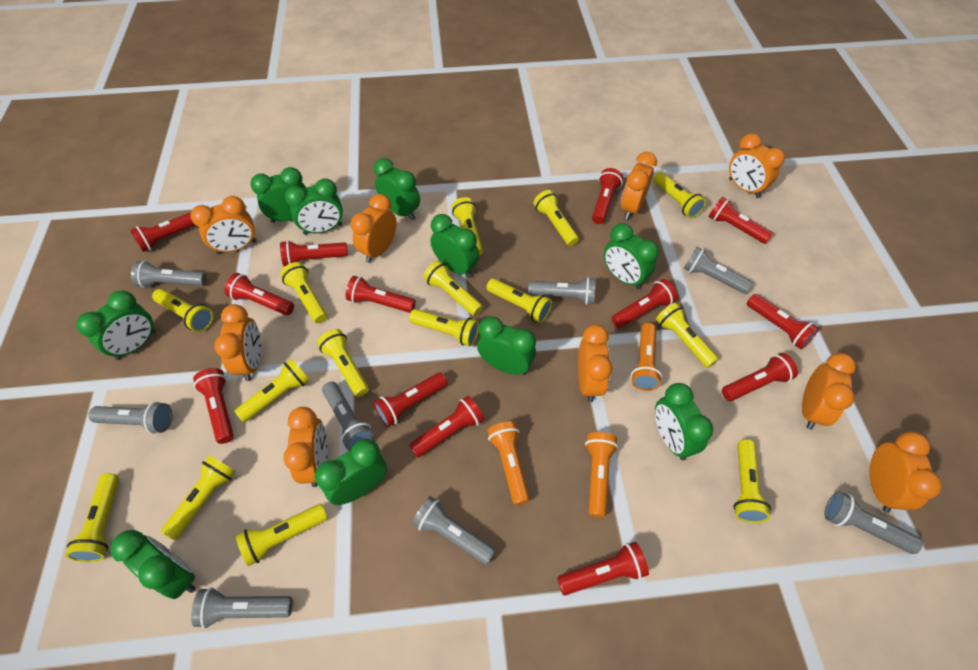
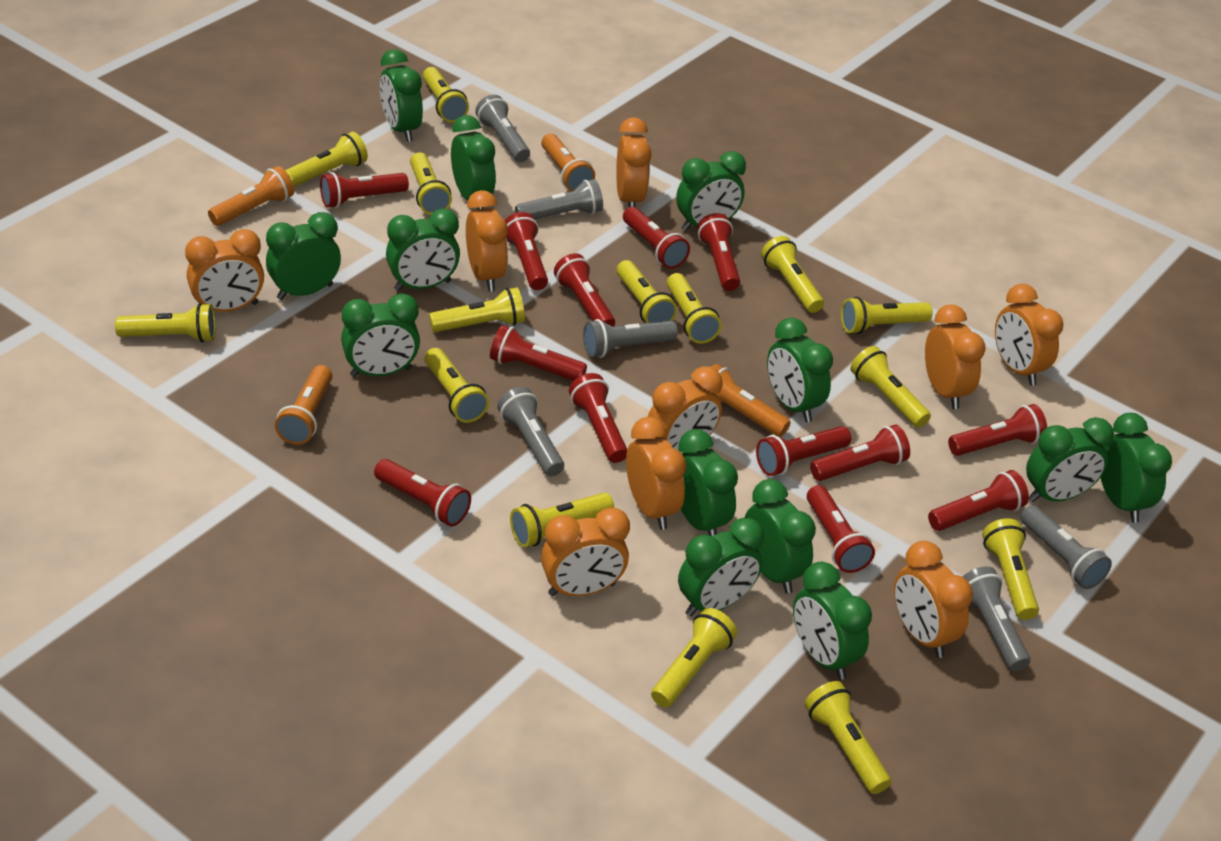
green clock: [76,290,156,360] [110,530,196,599] [250,167,306,223] [285,178,343,235] [315,439,387,505] [374,158,420,220] [430,214,479,278] [477,316,536,375] [604,223,659,289] [655,383,713,460] = 10 -> [266,212,341,300] [341,293,420,377] [380,49,423,142] [386,208,460,291] [451,115,496,209] [676,151,746,231] [678,518,764,617] [679,429,738,536] [745,479,816,593] [767,318,833,422] [793,562,872,680] [1026,417,1114,503] [1101,413,1172,523] = 13
grey flashlight: [89,402,172,434] [131,261,207,288] [191,587,293,629] [322,382,373,451] [412,496,496,565] [528,277,596,305] [684,247,753,294] [824,491,923,554] = 8 -> [475,95,530,162] [497,387,564,476] [515,179,603,219] [583,319,678,358] [963,566,1030,671] [1020,505,1112,589] = 6
orange flashlight: [487,421,530,505] [585,432,618,518] [631,323,662,391] = 3 -> [208,166,294,226] [275,365,332,445] [541,134,595,191] [712,364,791,437] = 4

